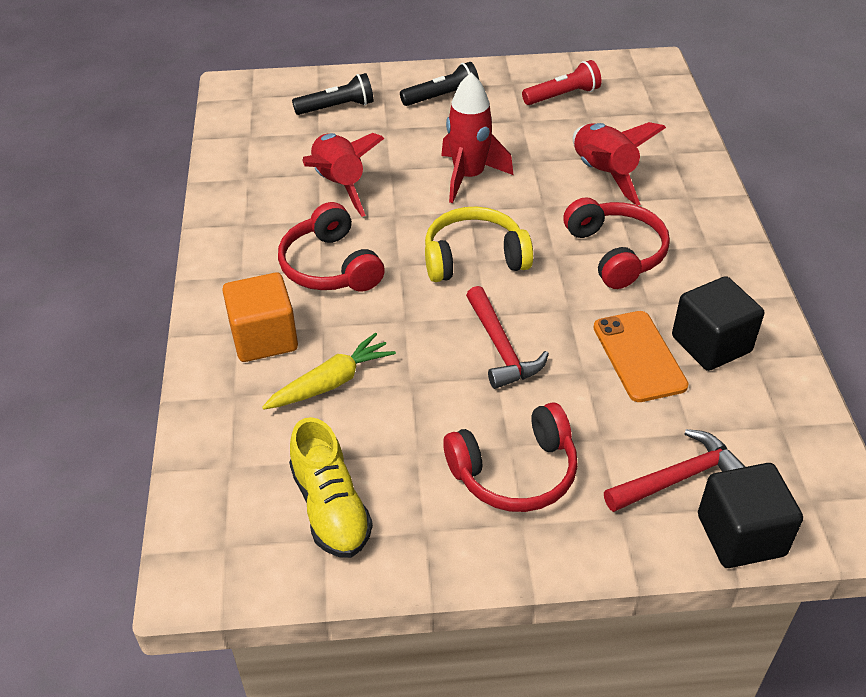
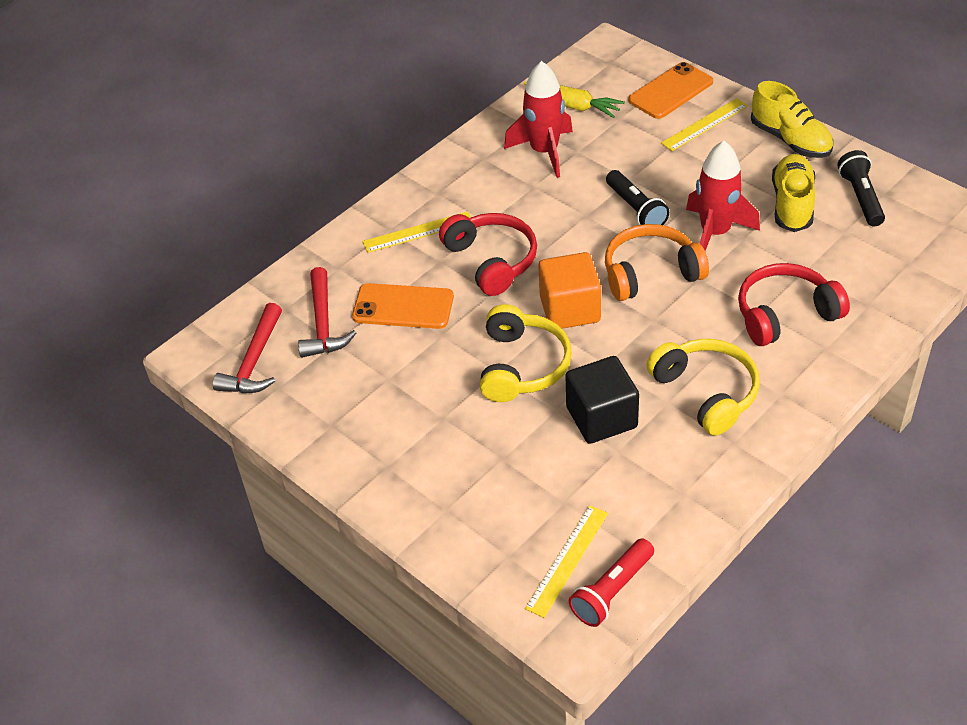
black cube: [672,276,764,371] [698,463,803,568] = 2 -> [565,356,639,444] = 1
orange headphones: none = 0 -> [605,224,709,301] = 1
orange phone: [593,311,688,402] = 1 -> [352,283,454,329] [628,62,713,119] = 2
red headphones: [278,202,385,292] [443,402,578,512] [563,197,670,289] = 3 -> [439,213,537,296] [738,263,850,346] = 2
red rocket: [302,133,385,217] [441,73,513,203] [573,122,666,206] = 3 -> [504,61,573,178] [686,141,760,251] = 2
yellow headphones: [425,207,533,282] = 1 -> [480,304,572,402] [646,339,760,436] = 2
yellow ruler: none = 0 -> [363,212,471,253] [525,505,608,618] [661,98,748,151] = 3
yellow shoe: [289,417,373,558] = 1 -> [751,81,833,158] [772,154,815,232] = 2

